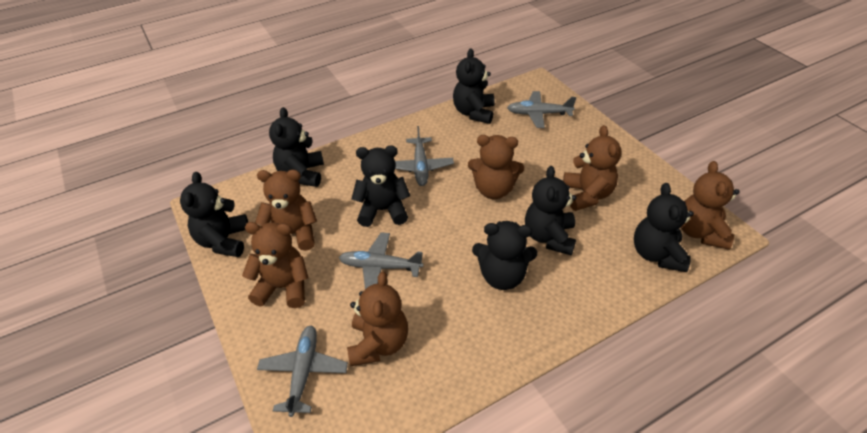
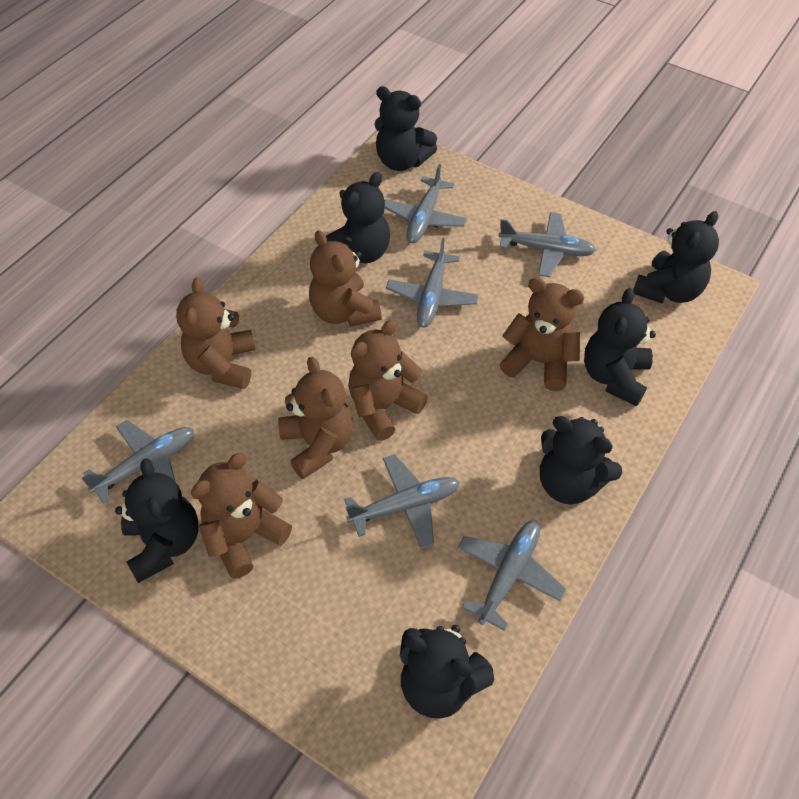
grey plane: [257,325,348,417] [339,232,423,289] [395,126,454,186] [507,91,576,128] = 4 -> [82,420,194,504] [344,454,460,549] [384,164,467,243] [386,238,479,328] [457,521,566,630] [498,212,596,277] = 6

